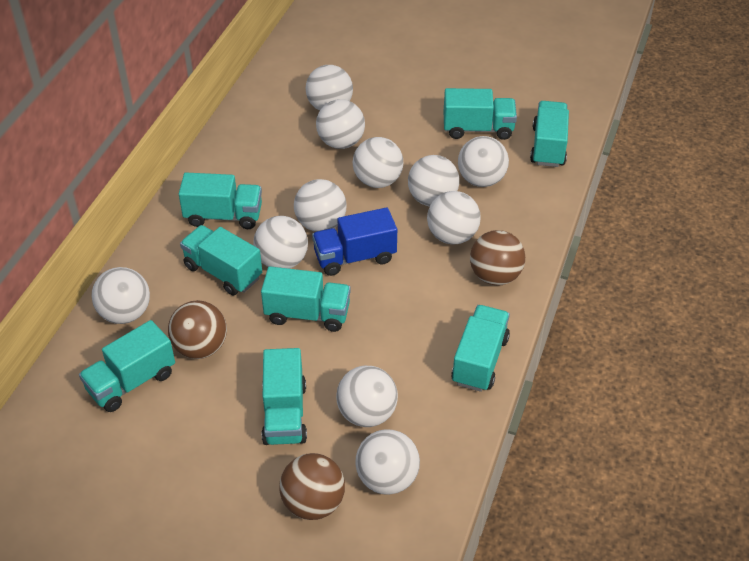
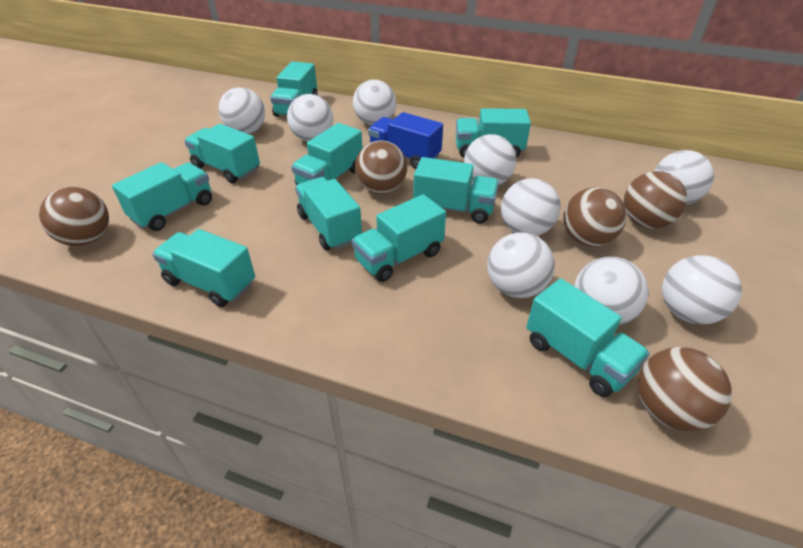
brown ball: [168,300,227,359] [279,453,345,520] [470,230,525,285] = 3 -> [39,187,109,246] [355,141,407,194] [563,187,626,247] [624,171,687,229] [638,347,732,431] = 5
turquoise truck: [79,320,175,412] [179,173,262,229] [180,225,262,295] [261,266,351,332] [262,348,307,445] [444,88,517,140] [451,305,510,392] [530,101,569,167] = 8 -> [112,162,212,231] [152,229,255,307] [184,124,260,184] [270,61,318,117] [291,123,363,185] [295,177,362,250] [352,194,446,282] [413,157,499,223] [456,108,531,158] [527,278,650,397] = 10
white ball: [91,267,150,324] [253,216,308,269] [294,179,346,232] [306,65,353,111] [316,99,365,149] [336,366,398,427] [353,137,403,188] [355,429,420,495] [408,155,459,207] [427,191,481,245] [458,136,509,187] = 11 -> [218,87,265,134] [287,94,333,141] [353,80,396,125] [464,134,516,185] [487,232,555,298] [501,178,560,236] [574,257,649,325] [655,150,714,204] [662,255,742,324] = 9

